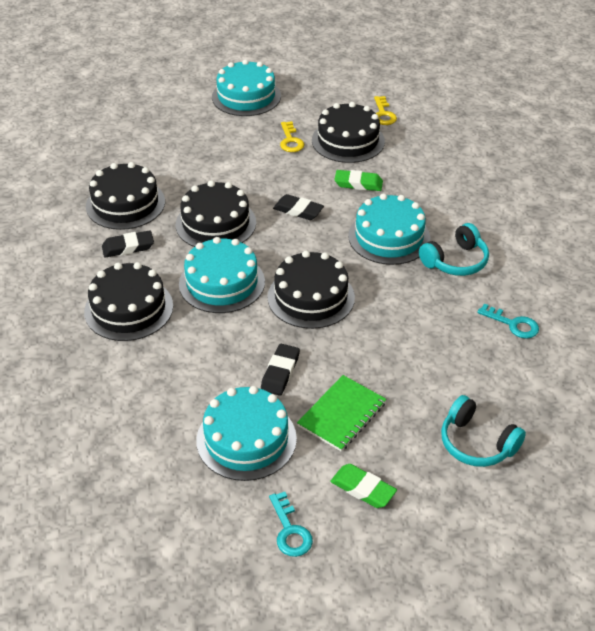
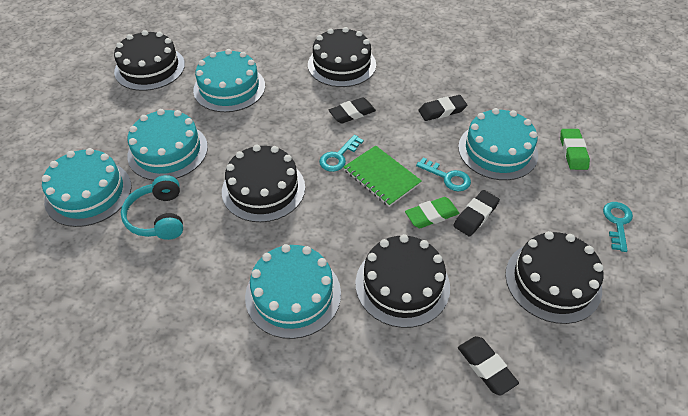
black eraser: [102,230,154,258] [261,344,300,396] [273,194,324,220] = 3 -> [329,97,376,124] [418,95,467,121] [453,190,500,237] [458,336,519,396] = 4
turquoise cake: [179,237,265,313] [196,386,297,481] [212,59,281,116] [348,193,430,265] = 4 -> [42,148,132,227] [127,109,208,181] [193,49,265,112] [245,244,341,339] [458,108,538,180] = 5
turquoise headphones: [419,223,489,276] [441,395,526,467] = 2 -> [121,175,183,240] = 1
turquoise key: [269,492,313,557] [477,303,539,339] = 2 -> [319,135,364,172] [416,157,471,191] [603,202,633,252] = 3
yellow key: [280,121,304,152] [374,96,397,125] = 2 -> none = 0

